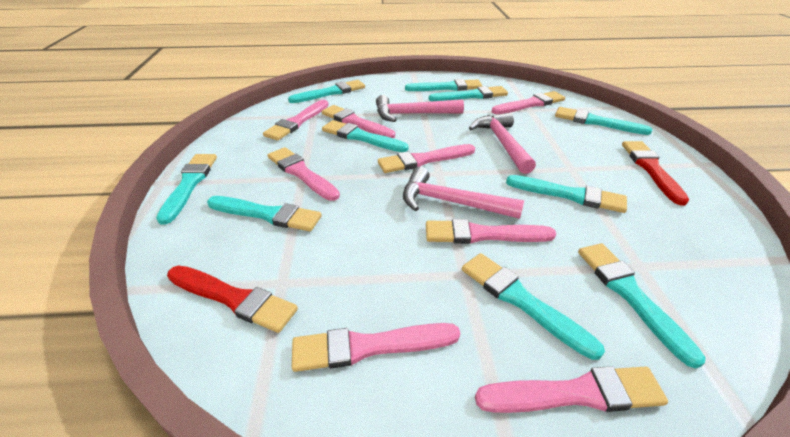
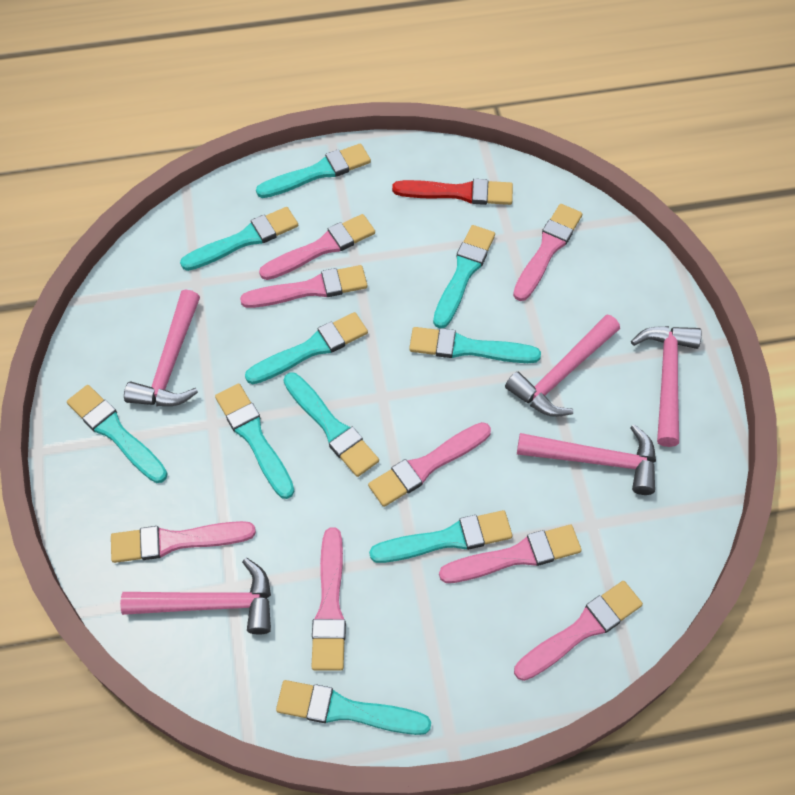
pink hammer: [376,95,464,122] [403,167,524,219] [469,113,536,174] = 3 -> [120,558,271,635] [124,289,200,406] [505,314,620,417] [517,424,656,495] [631,326,702,447] = 5
red brush: [167,266,298,333] [622,141,689,205] = 2 -> [392,179,513,205] = 1

